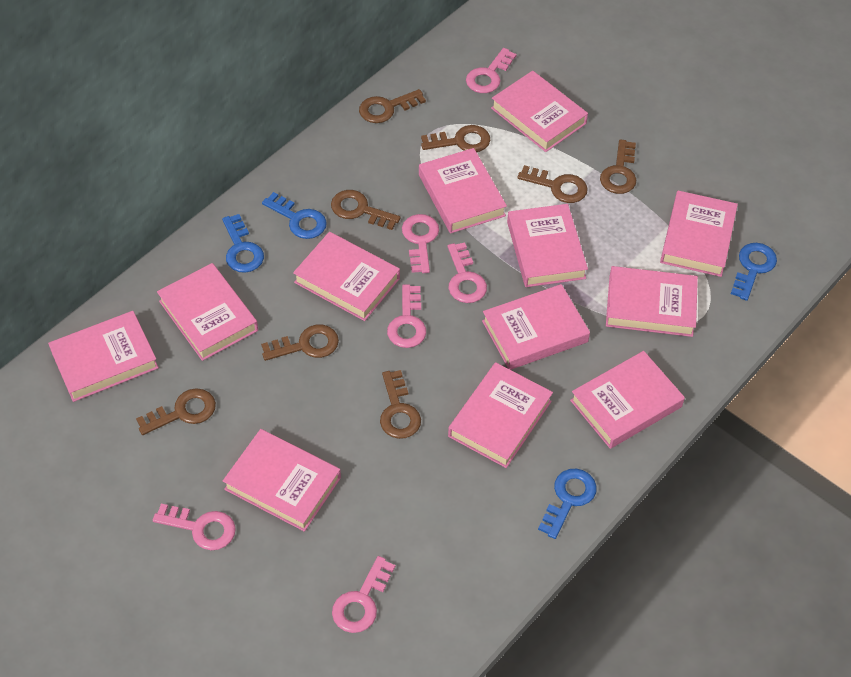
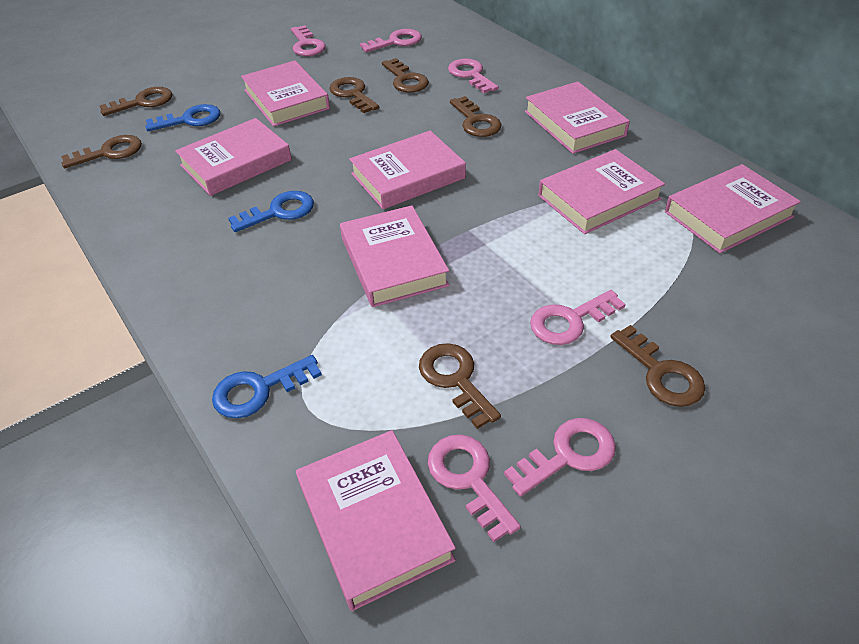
blue key: [222,214,264,273] [262,192,327,239] [538,469,597,539] [731,243,777,301] = 4 -> [145,104,220,131] [212,355,322,418] [228,191,314,232] = 3
brown key: [136,388,216,435] [261,325,339,361] [331,190,401,230] [359,89,426,123] [380,370,421,439] [421,125,491,152] [517,165,588,203] [600,139,637,194] = 8 -> [61,135,142,168] [100,87,172,116] [329,77,379,113] [382,58,429,93] [419,343,501,429] [450,96,502,137] [610,325,705,407] = 7
pink book: [48,311,159,402] [157,263,258,361] [223,429,341,532] [293,232,400,321] [419,148,507,234] [448,362,553,468] [482,284,590,370] [491,71,588,152] [507,204,588,287] [570,351,685,449] [606,266,698,337] [660,191,738,277] = 12 -> [175,118,292,196] [241,61,330,127] [296,430,456,611] [340,205,449,307] [349,131,466,209] [525,82,630,154] [538,149,665,234] [665,164,801,253] = 8

